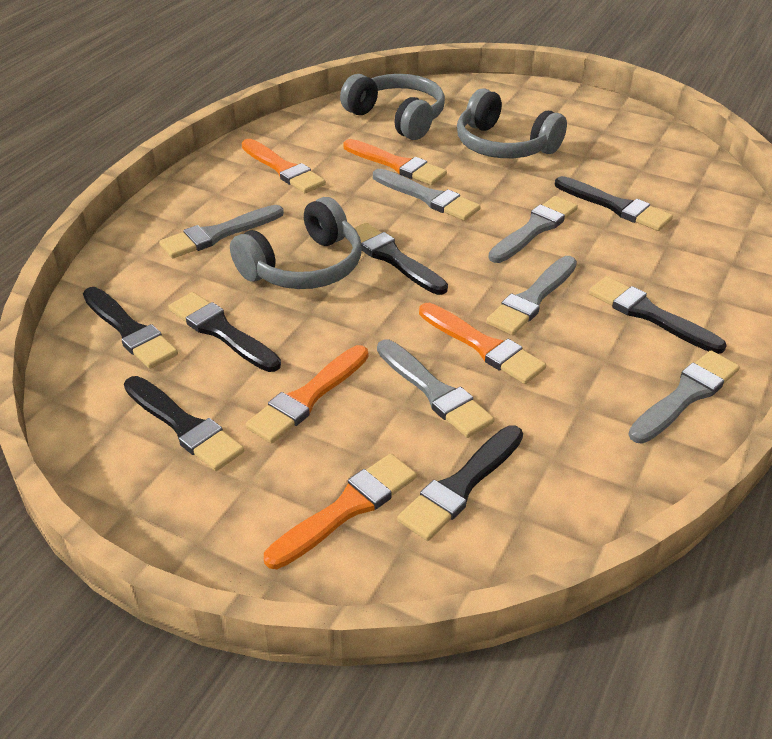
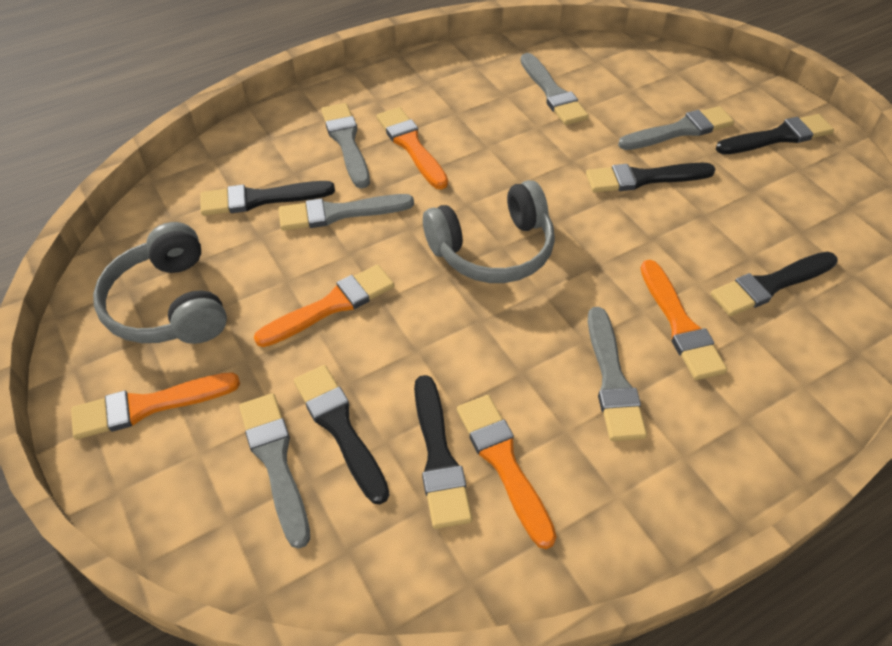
black brush: [83,287,178,369] [124,376,244,471] [169,292,281,372] [355,223,448,295] [398,426,523,541] [555,176,673,231] [589,276,727,354] = 7 -> [200,181,335,216] [294,365,390,504] [414,375,472,529] [586,163,716,192] [711,252,838,316] [716,114,834,154] = 6
grey headphones: [230,197,362,289] [340,74,445,140] [457,88,567,158] = 3 -> [93,222,227,344] [423,180,555,283] = 2

